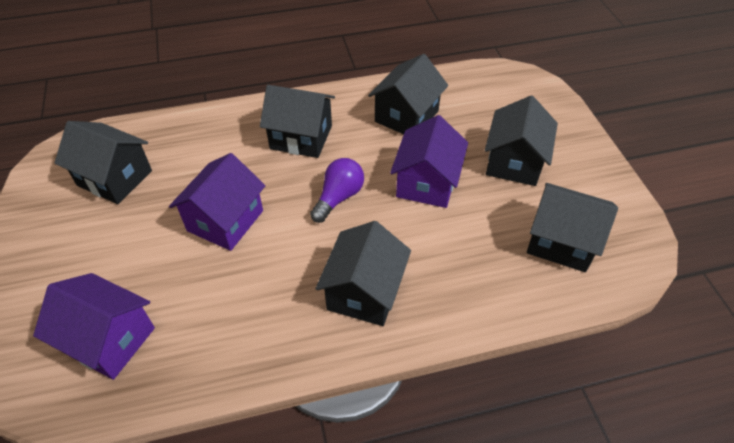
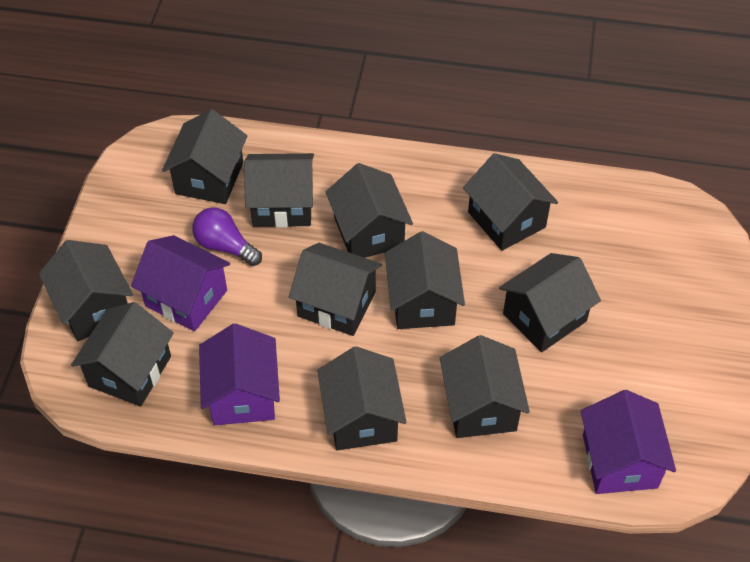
black house: [55,121,152,204] [260,85,335,158] [315,221,411,326] [368,54,448,134] [485,96,558,186] [527,183,618,272] = 6 -> [39,240,133,341] [71,302,174,407] [162,109,247,204] [244,153,314,228] [289,243,382,336] [317,346,406,451] [325,163,413,258] [385,231,465,329] [440,335,530,438] [463,153,558,251] [499,253,601,352] = 11

